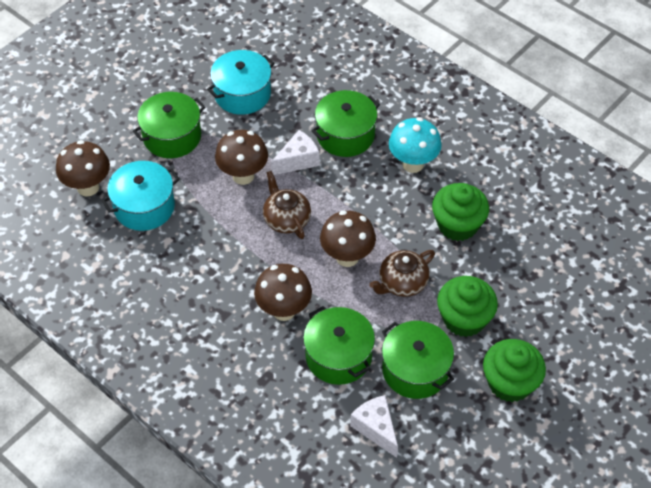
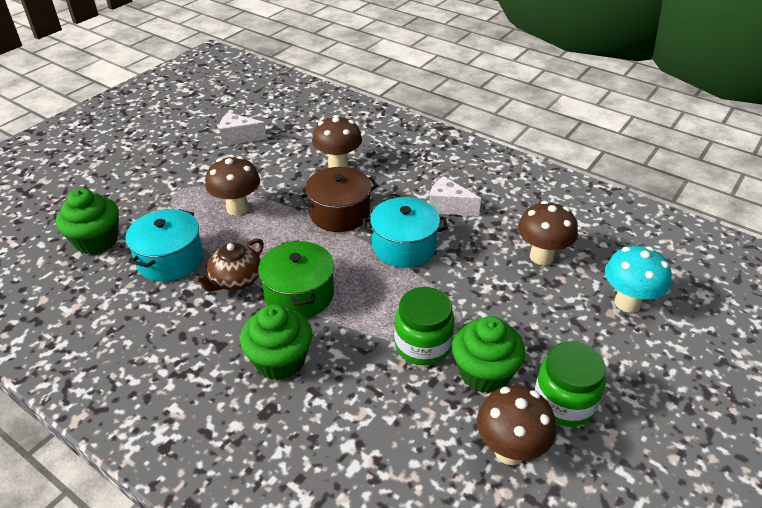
brown pot: none = 0 -> [298,167,378,232] = 1
brown teapot: [263,171,311,239] [369,250,435,297] = 2 -> [194,238,264,292] = 1
green jar: none = 0 -> [394,287,454,365] [535,341,606,427] = 2
green pot: [133,92,206,158] [303,306,375,385] [312,90,380,157] [382,321,454,399] = 4 -> [258,240,334,318] = 1

